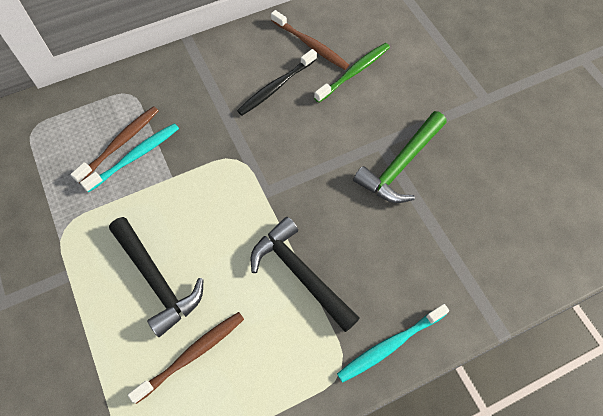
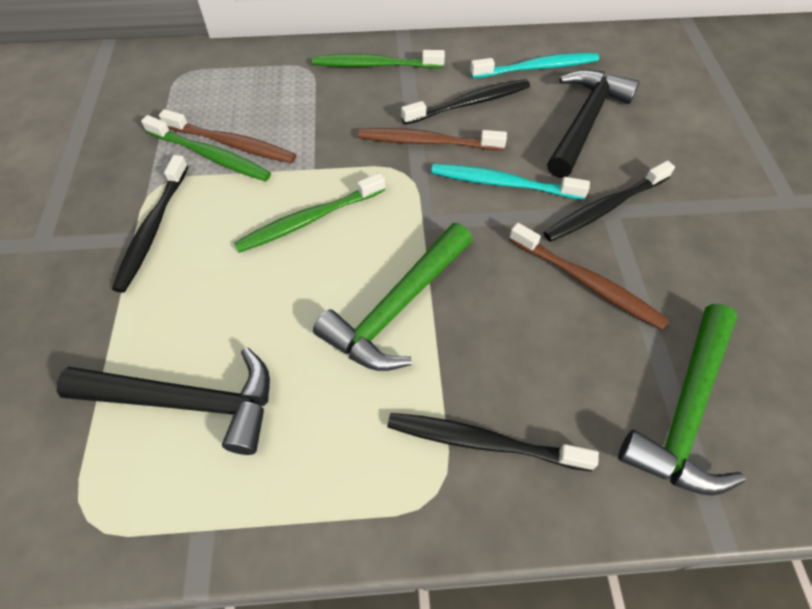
black toothbrush: [237,49,317,116] = 1 -> [112,155,188,293] [387,413,599,472] [401,79,530,125] [543,161,675,242] = 4
green hammer: [353,111,447,203] = 1 -> [313,223,472,371] [618,304,746,496] = 2
green toothbrush: [314,43,390,103] = 1 -> [141,115,271,181] [234,173,385,253] [312,50,445,68] = 3

